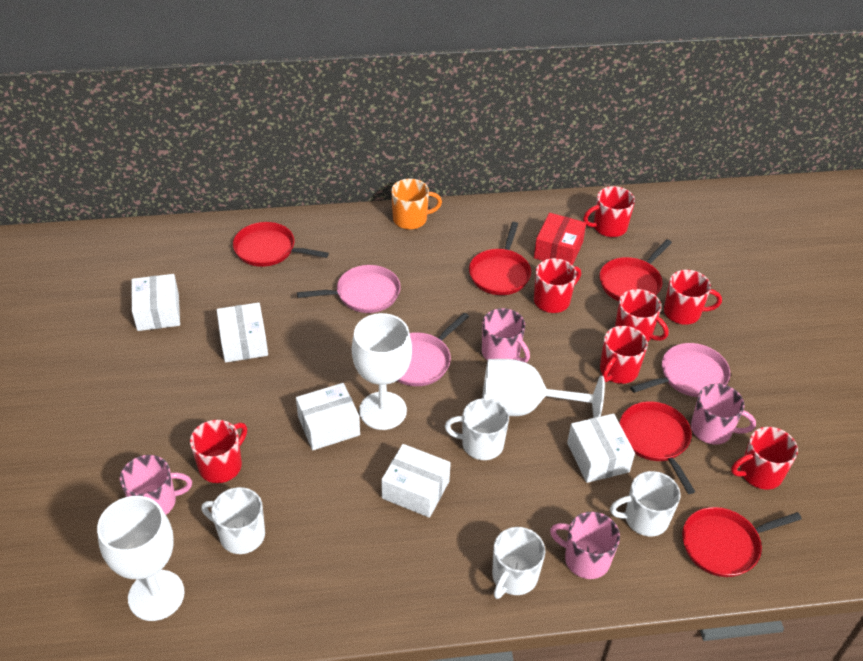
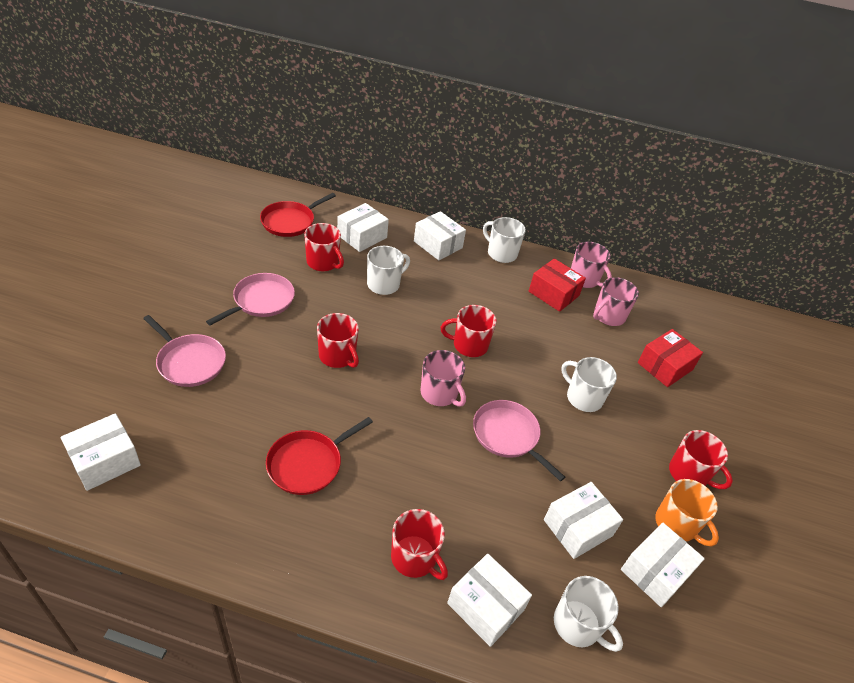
pink mug: [120,455,192,515] [482,308,530,363] [550,512,620,579] [691,384,756,444] = 4 -> [420,350,466,407] [571,242,612,288] [593,277,639,326] = 3
red box: [534,213,586,265] = 1 -> [529,258,586,312] [638,329,703,387] = 2
red mug: [190,420,247,483] [534,258,581,313] [583,186,635,237] [600,326,648,384] [615,289,669,341] [664,270,722,325] [731,427,798,490] = 7 -> [304,223,344,271] [317,313,359,368] [391,509,448,580] [441,305,497,357] [669,430,733,489] = 5
red pan: [233,222,329,267] [469,222,531,295] [600,239,672,301] [619,401,695,494] [682,507,802,577] = 5 -> [260,193,336,237] [266,417,373,495] = 2
white box: [132,274,180,331] [217,302,268,363] [296,383,360,450] [381,444,451,518] [567,414,635,483] = 5 -> [61,413,141,491] [337,203,389,252] [414,211,466,260] [447,554,532,647] [544,482,623,559] [621,523,705,607] = 6
white goblet: [97,496,185,621] [352,313,412,430] [482,359,605,418] = 3 -> none = 0

